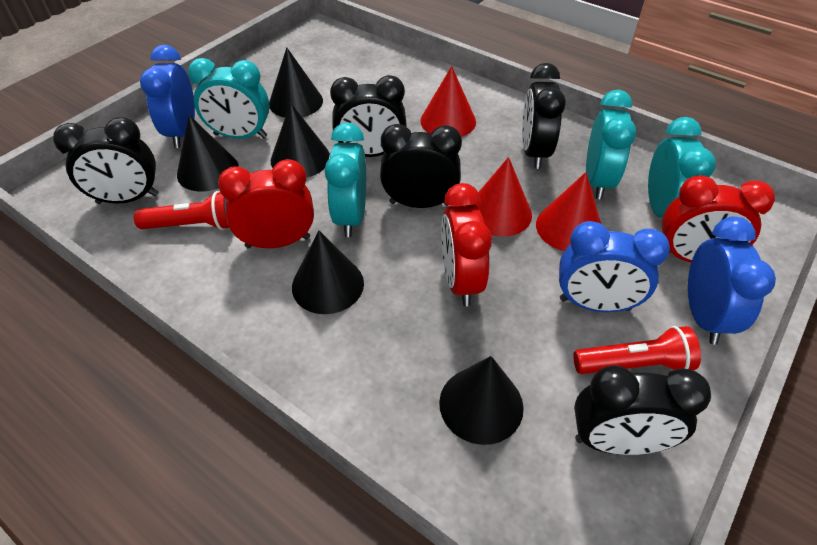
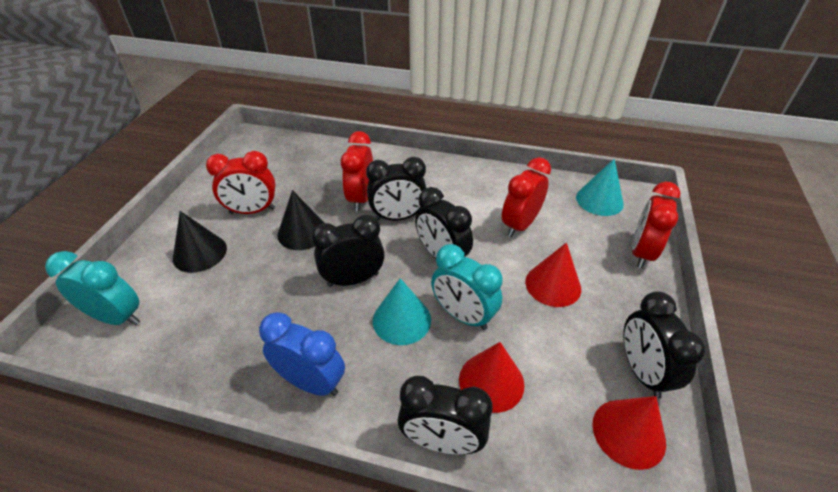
black cone: [177,115,239,192] [269,47,323,118] [271,103,330,177] [292,230,364,314] [439,356,524,445] = 5 -> [173,211,227,273] [277,190,324,250] = 2
blue clock: [140,45,195,148] [559,221,670,312] [688,217,776,345] = 3 -> [259,312,345,396] = 1
red clock: [218,159,314,248] [441,183,492,306] [662,175,775,262] = 3 -> [206,151,276,214] [341,131,373,211] [502,157,551,237] [632,182,680,268] = 4
red flashlight: [134,191,229,230] [573,326,701,374] = 2 -> none = 0
turquoise clock: [188,58,270,139] [325,122,366,237] [586,90,636,199] [648,117,716,218] = 4 -> [45,251,140,325] [431,244,503,330] = 2
turquoise cone: none = 0 -> [373,278,431,345] [576,159,624,216] = 2

